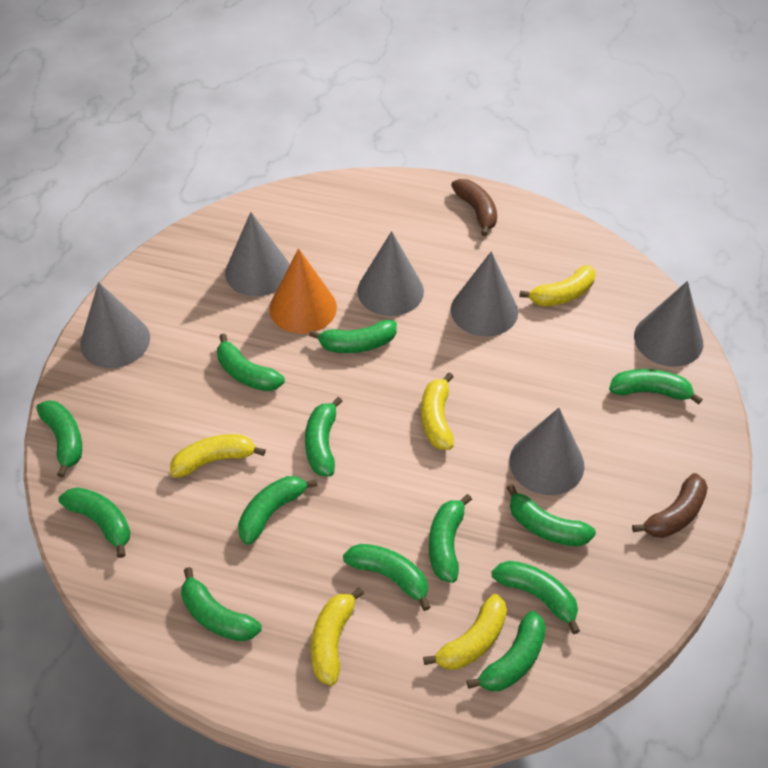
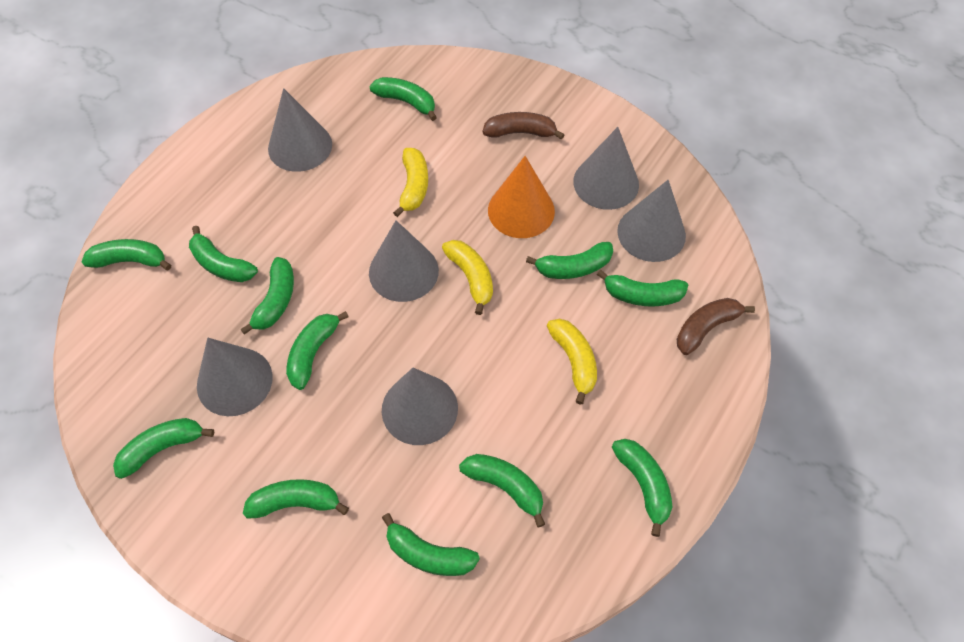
green banana: [36,400,82,478] [58,487,130,558] [181,567,262,641] [217,334,285,391] [238,476,317,545] [305,397,343,476] [309,320,397,353] [343,544,431,611] [429,494,472,583] [466,611,546,691] [491,561,580,634] [507,484,596,546] [609,369,703,405] = 13 -> [81,239,171,270] [113,418,214,479] [189,226,258,282] [240,257,294,335] [243,479,349,519] [286,311,349,390] [369,77,437,121] [382,513,480,576] [459,454,545,527] [526,242,613,279] [597,270,688,306] [612,439,673,537] = 12
yellow banana: [170,434,266,478] [311,588,364,686] [421,372,454,450] [423,594,507,670] [519,265,596,307] = 5 -> [393,148,428,217] [442,240,493,315] [547,319,597,405] = 3

